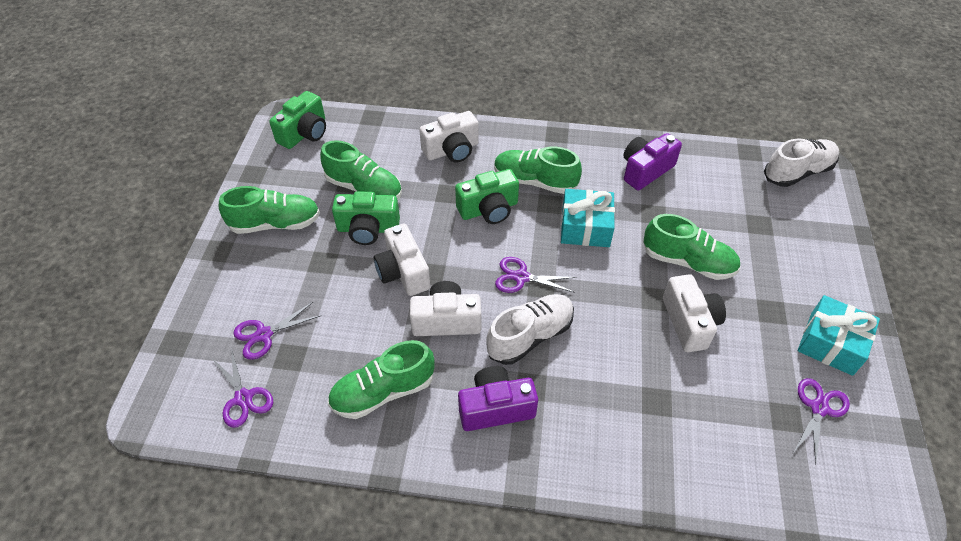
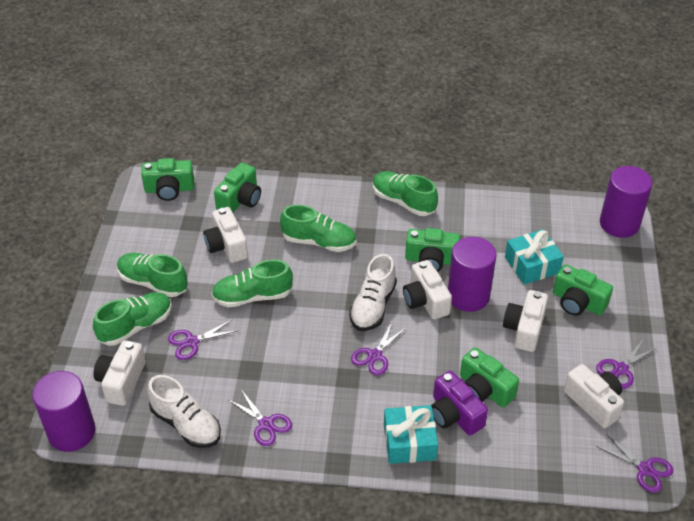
green camera: [269,91,326,149] [332,191,400,245] [455,169,519,224] = 3 -> [141,158,194,201] [214,163,261,212] [405,228,460,272] [460,347,519,408] [553,264,613,316] = 5
purple camera: [458,366,538,431] [624,133,682,190] = 2 -> [431,371,488,436] = 1
purple cylinder: none = 0 -> [32,371,95,452] [448,237,497,312] [600,166,653,238] = 3
purple scissors: [213,348,273,428] [233,302,320,360] [495,257,577,293] [793,378,850,464] = 4 -> [168,319,239,360] [227,389,292,446] [351,321,407,375] [596,338,658,389] [596,434,673,493] = 5
white camera: [374,224,430,296] [410,281,481,336] [419,111,479,162] [663,274,726,352] = 4 -> [94,340,146,406] [203,207,248,263] [403,260,452,320] [503,290,548,352] [564,364,624,428] = 5

